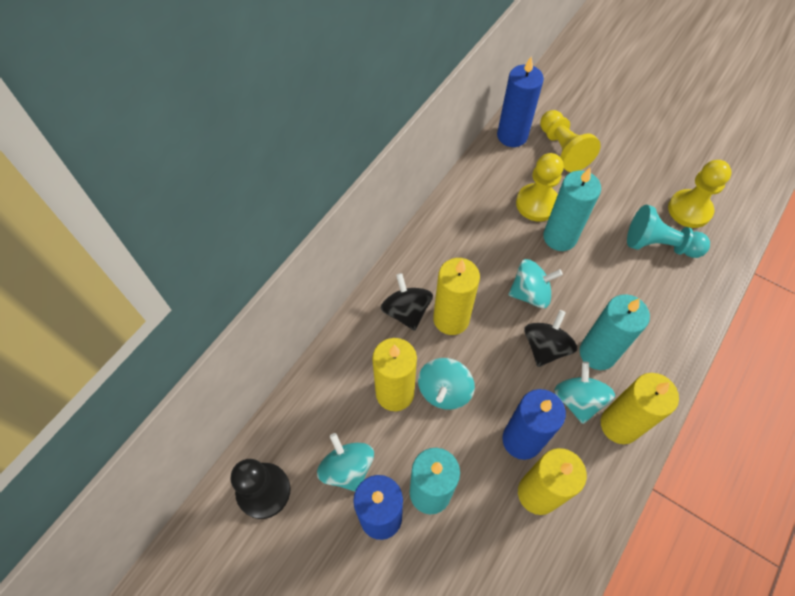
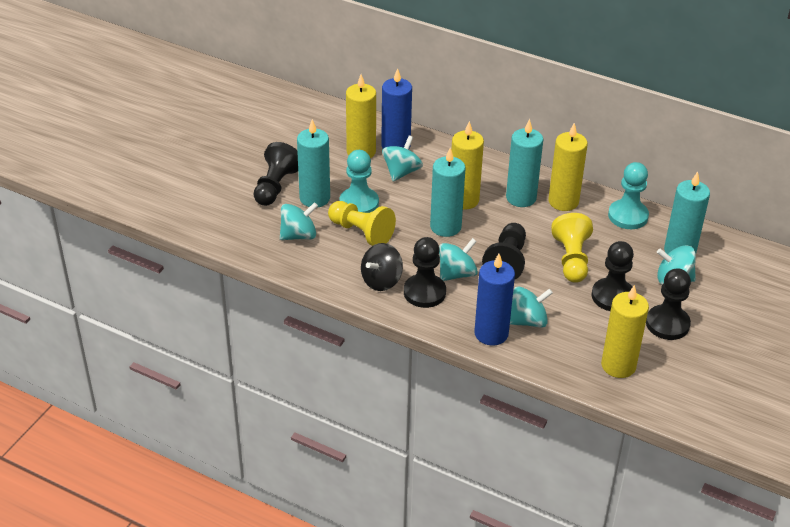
black pawn: [230,459,291,519] = 1 -> [253,142,298,206] [404,237,446,308] [482,223,526,279] [592,241,634,311] [646,268,691,340] = 5
black spinning top: [381,273,433,331] [524,310,578,367] = 2 -> [361,243,403,291] = 1
blue candle: [353,475,403,540] [497,56,544,147] [502,389,566,460] = 3 -> [381,68,412,149] [474,254,515,346] = 2
turquoise candle: [410,448,460,514] [543,168,601,251] [580,294,650,370] = 3 -> [297,119,330,208] [430,148,466,237] [506,119,543,207] [664,172,710,254] = 4
turquoise pawn: [627,205,710,258] = 1 -> [339,150,379,213] [608,162,649,229] = 2
turquoise spinning top: [317,433,374,492] [418,358,475,410] [509,259,563,308] [554,361,615,424] = 4 -> [280,202,318,240] [382,136,423,181] [439,238,478,281] [510,287,553,328] [657,245,696,285] = 5
yellow pawn: [516,153,564,221] [540,110,601,172] [668,160,732,228] = 3 -> [328,201,396,246] [551,213,593,283] = 2

